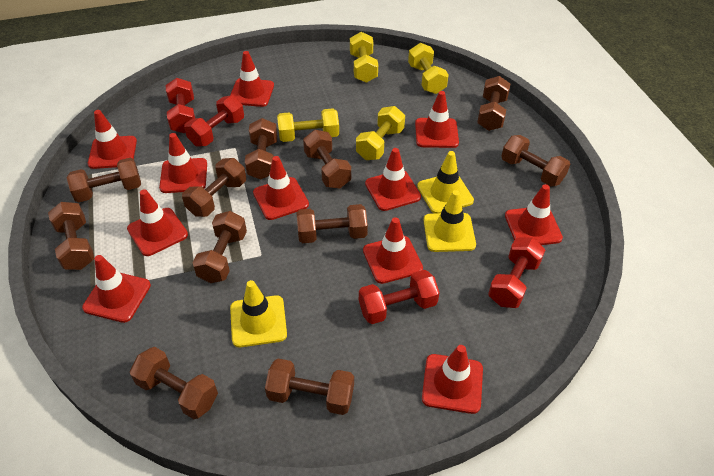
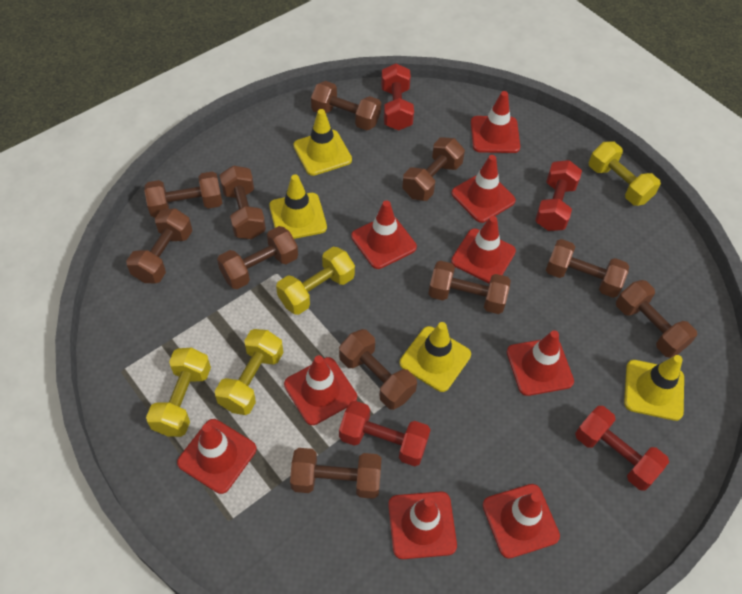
red traffic cone: [82,255,151,323] [88,110,137,169] [127,189,188,256] [159,133,207,193] [230,51,274,107] [253,156,309,220] [363,217,423,284] [365,148,421,211] [415,91,459,148] [422,345,483,414] [505,184,563,245] = 11 -> [177,419,257,494] [284,355,357,425] [351,200,417,269] [388,491,457,559] [451,155,516,223] [451,216,516,283] [471,91,520,153] [483,484,560,559] [507,330,574,396] = 9
yellow traffic cone: [230,280,287,347] [417,151,474,214] [423,190,476,252] = 3 -> [269,174,327,239] [293,109,352,176] [400,322,471,392] [624,355,684,421] = 4

